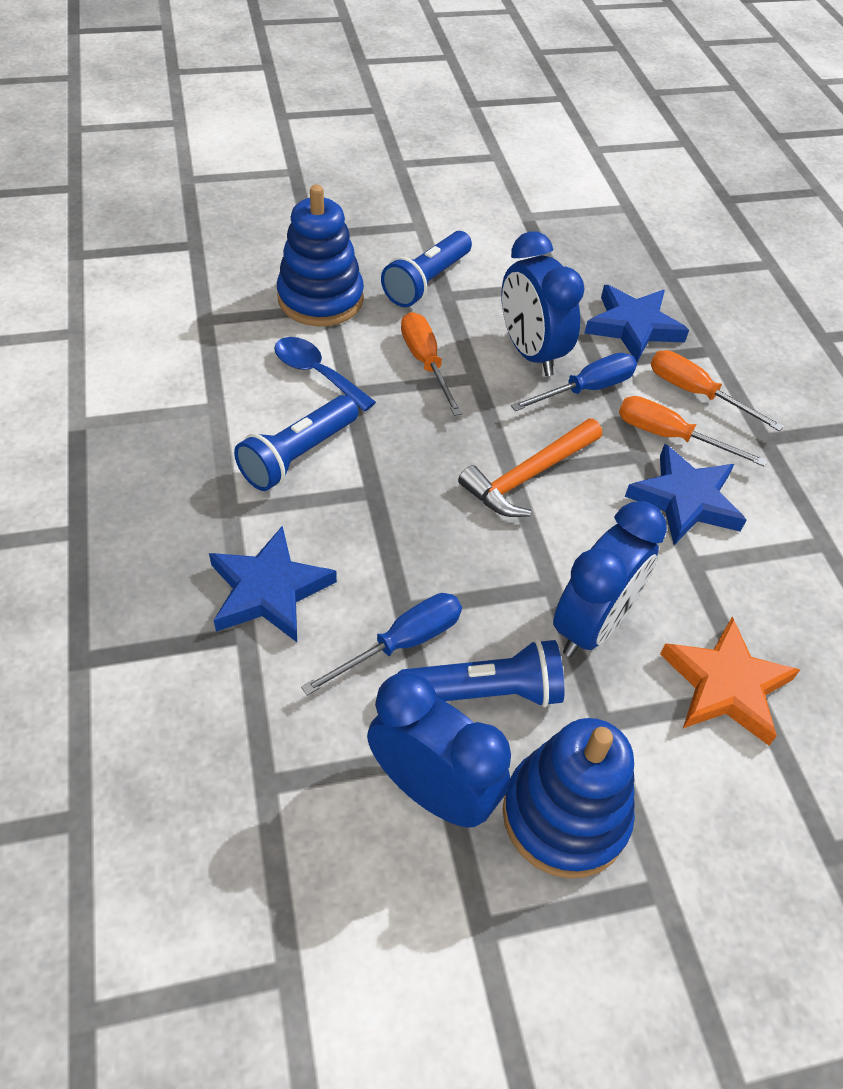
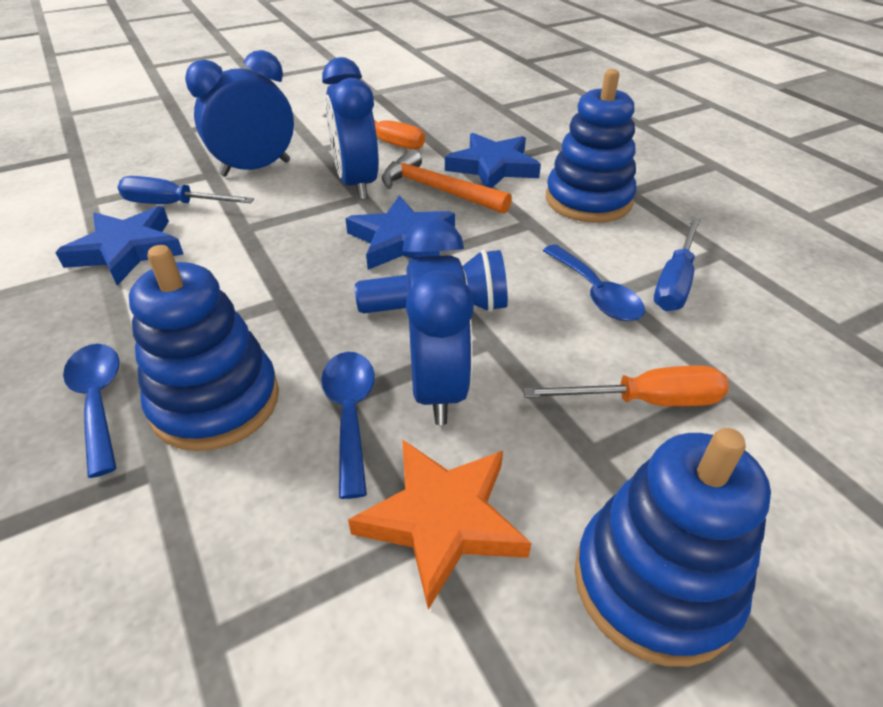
blue flashlight: [234,395,358,491] [381,231,472,307] [398,639,564,707] = 3 -> [355,250,508,313] = 1
blue spoon: [274,337,376,411] = 1 -> [63,344,120,478] [321,352,375,499] [543,244,645,321] = 3
blue stacking toy: [277,185,364,326] [503,718,635,878] = 2 -> [129,245,279,451] [546,69,637,223] [575,428,771,667] = 3
orange screwdriver: [401,312,463,416] [619,396,767,466] [651,350,784,431] = 3 -> [322,114,425,150] [523,366,729,406] = 2

